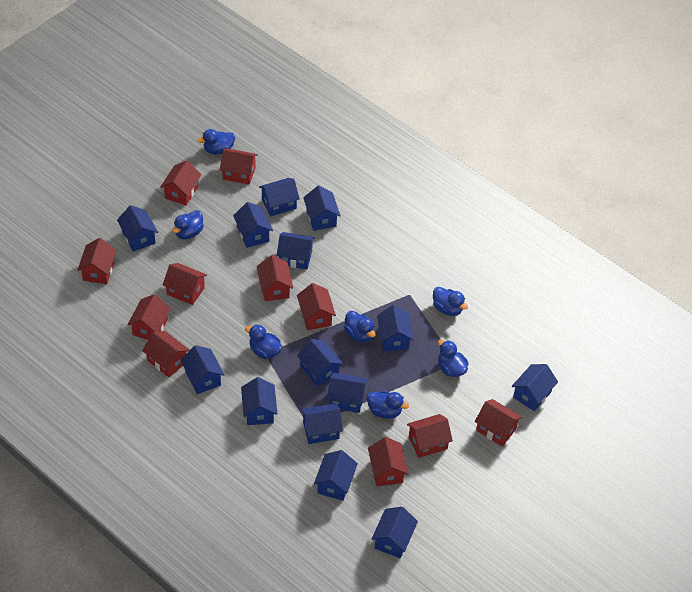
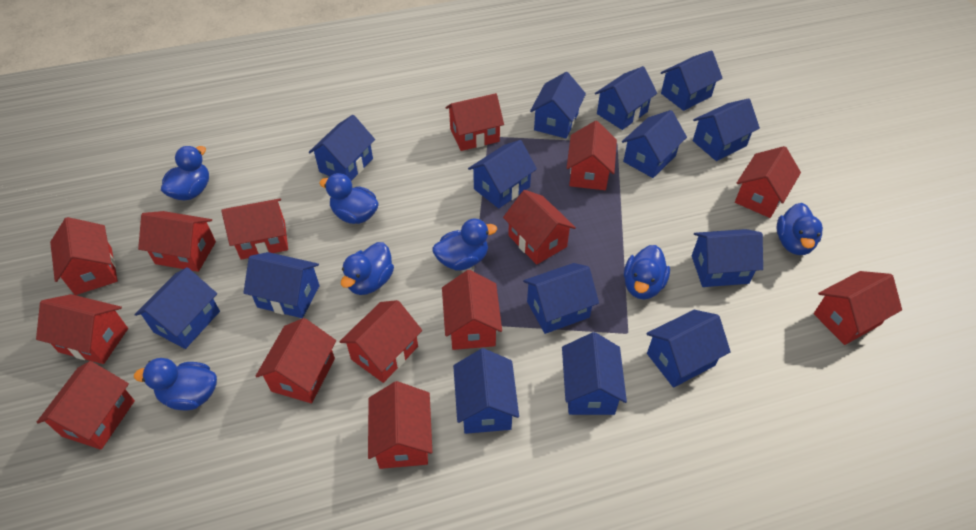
red house: [78,238,117,284] [127,294,171,340] [142,331,190,378] [161,160,201,205] [163,263,207,305] [220,149,258,185] [257,255,293,301] [297,283,336,330] [368,437,408,486] [407,414,453,458] [475,399,522,447] = 11 -> [36,294,128,364] [37,361,135,450] [50,217,118,295] [138,211,216,272] [221,198,288,259] [255,318,336,403] [339,300,422,383] [368,381,432,469] [442,270,502,350] [445,93,504,151] [503,190,576,265] [567,121,617,190] [735,146,801,218] [814,271,902,345] = 14

